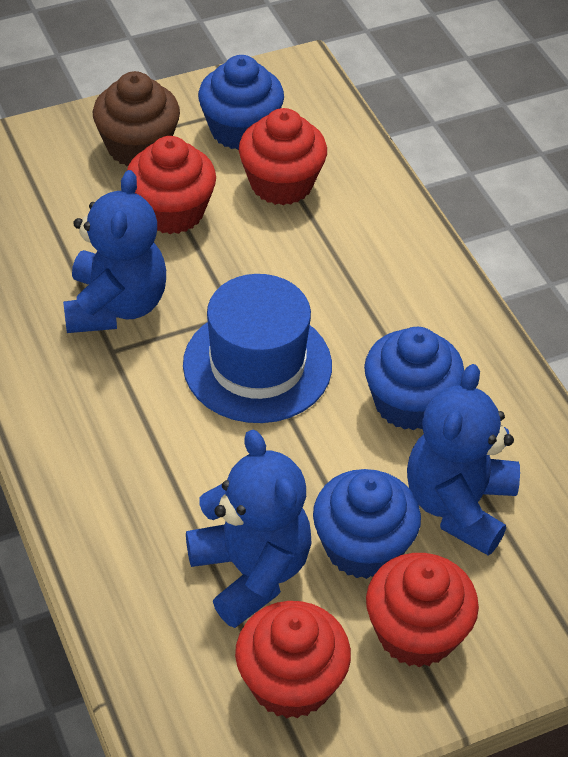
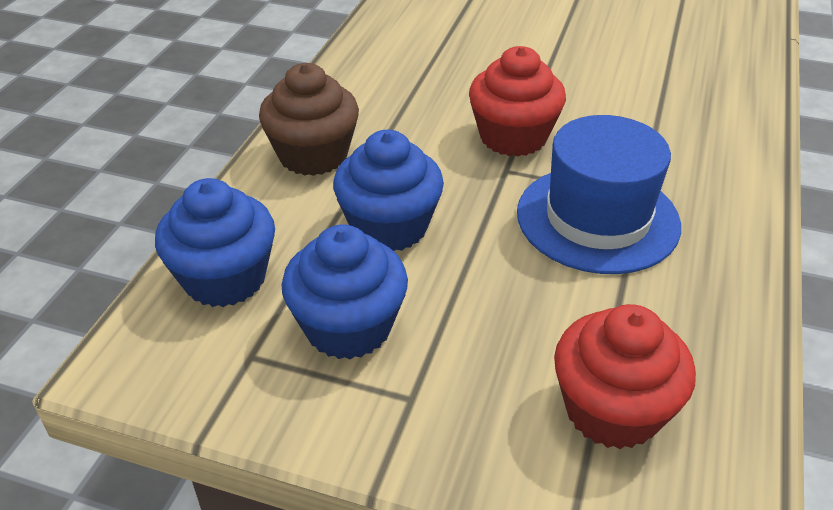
blue teddy bear: [63,170,166,333] [186,430,312,628] [407,364,520,556] = 3 -> none = 0
red cupcake: [127,136,216,234] [235,601,351,719] [239,108,327,205] [366,553,479,667] = 4 -> [469,46,566,157] [554,304,696,449] = 2

